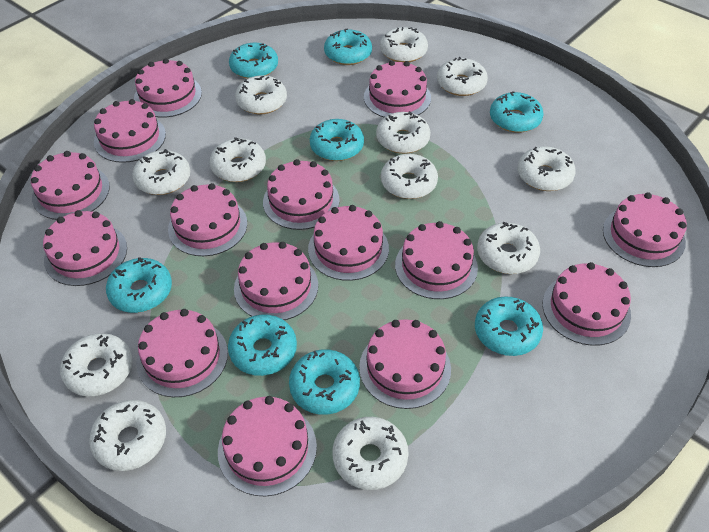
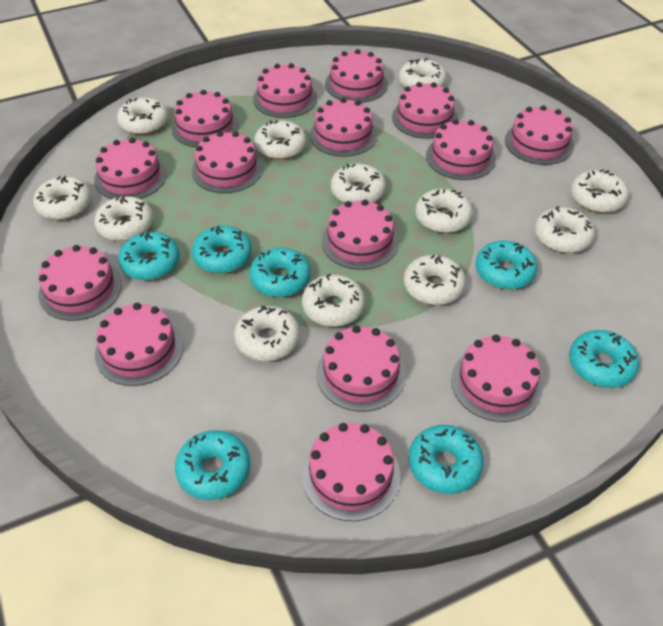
turquoise donut: [106,257,172,313] [228,314,297,376] [229,43,278,79] [289,349,360,415] [310,119,364,161] [324,29,372,65] [475,296,543,356] [490,91,544,133] = 8 -> [118,232,180,280] [175,430,250,500] [192,226,252,273] [249,248,311,297] [409,425,484,494] [476,240,538,289] [569,330,639,388] = 7

